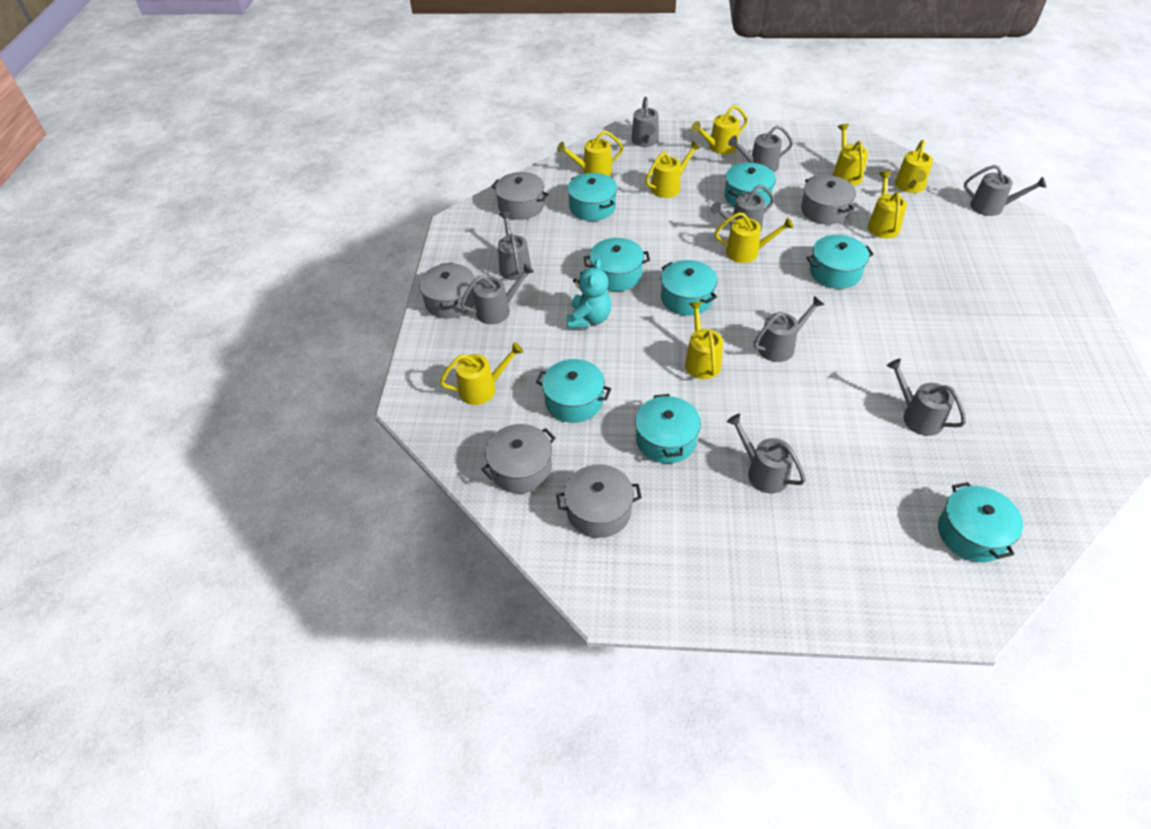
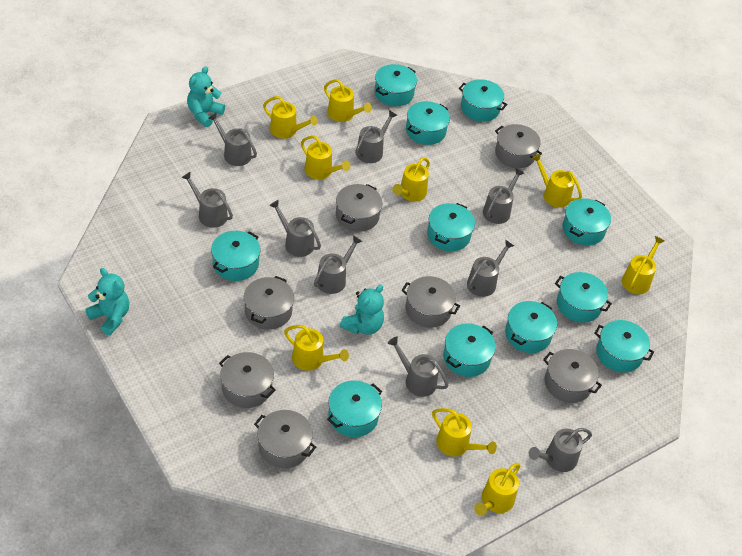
grey pot: [419,262,475,318] [481,424,555,493] [491,172,549,220] [556,464,642,538] [801,175,856,225] = 5 -> [219,352,276,408] [244,276,294,330] [254,410,316,468] [336,184,382,232] [401,276,460,328] [495,124,542,168] [543,349,602,403] = 7
turquoise pot: [536,359,611,423] [567,173,617,221] [584,238,650,291] [635,394,701,464] [661,260,717,316] [724,162,776,207] [806,235,874,289] [938,482,1023,562] = 8 -> [211,231,261,281] [327,380,382,437] [375,64,417,106] [406,101,450,145] [427,203,475,251] [443,323,496,377] [459,79,508,122] [505,301,557,353] [555,272,612,323] [562,198,611,246] [594,320,654,373] = 11
turquoise teddy bear: [567,259,612,329] = 1 -> [85,268,129,335] [187,66,225,127] [340,284,384,335] = 3

